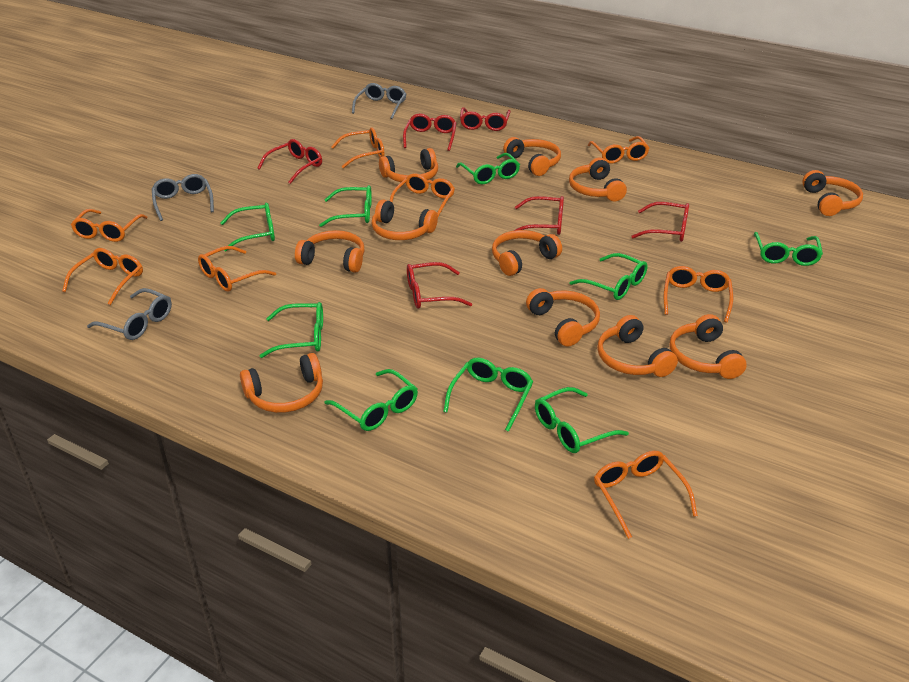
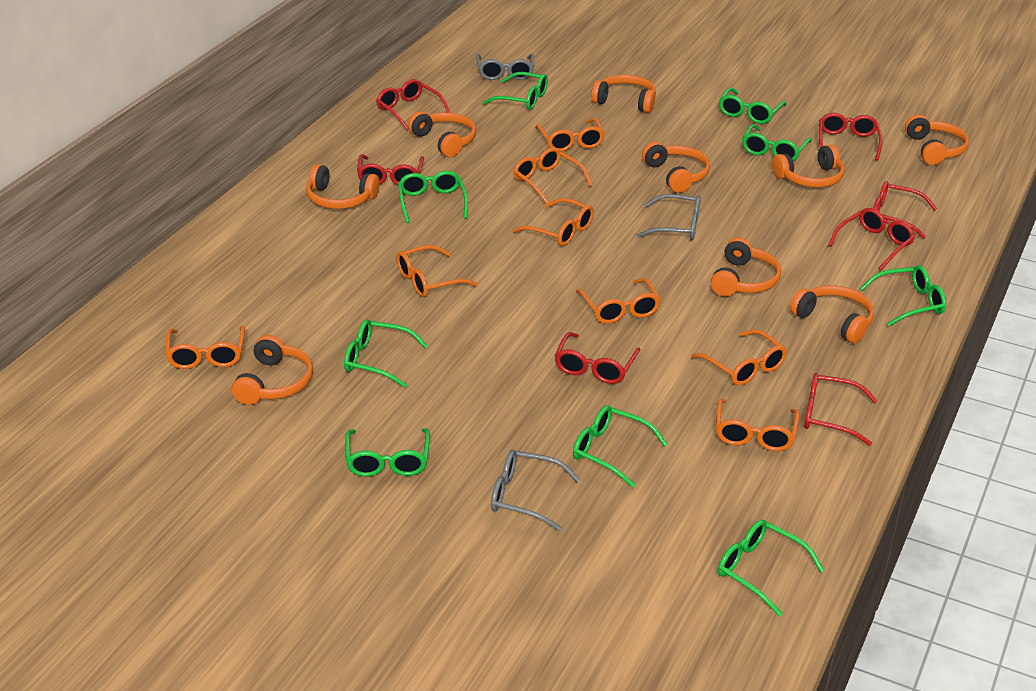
orange headphones: [240,353,323,413] [295,230,364,273] [371,199,438,240] [379,148,438,183] [492,230,562,276] [503,137,561,176] [526,288,600,347] [569,158,627,201] [597,315,678,377] [669,314,747,379] [802,170,863,216] = 11 -> [232,335,313,405] [306,164,380,209] [408,111,476,157] [591,75,656,113] [642,142,710,193] [711,237,781,296] [772,145,845,188] [790,285,874,344] [905,115,969,165] = 9
red glasses: [258,139,322,184] [403,113,456,151] [407,262,472,309] [460,107,511,131] [513,196,564,235] [631,202,689,242] = 6 -> [357,154,424,185] [376,79,450,130] [555,332,640,384] [804,373,878,446] [819,113,883,161] [828,208,915,270] [873,181,937,239] = 7

